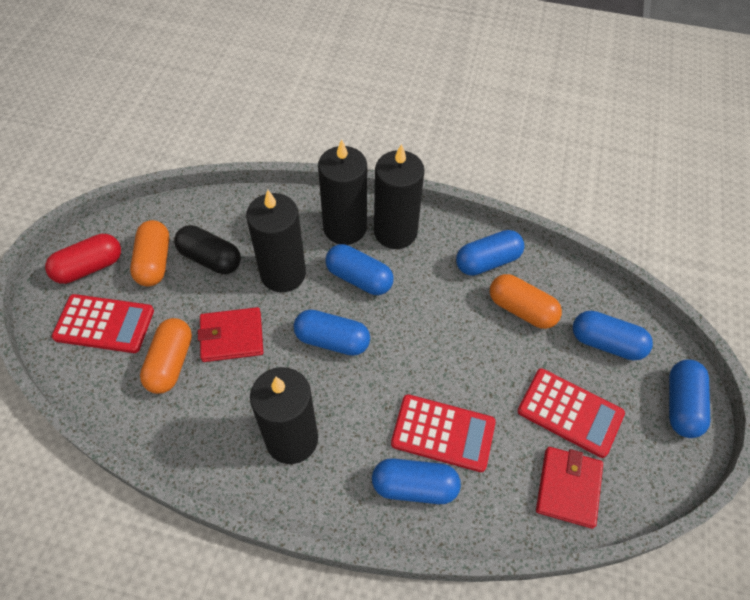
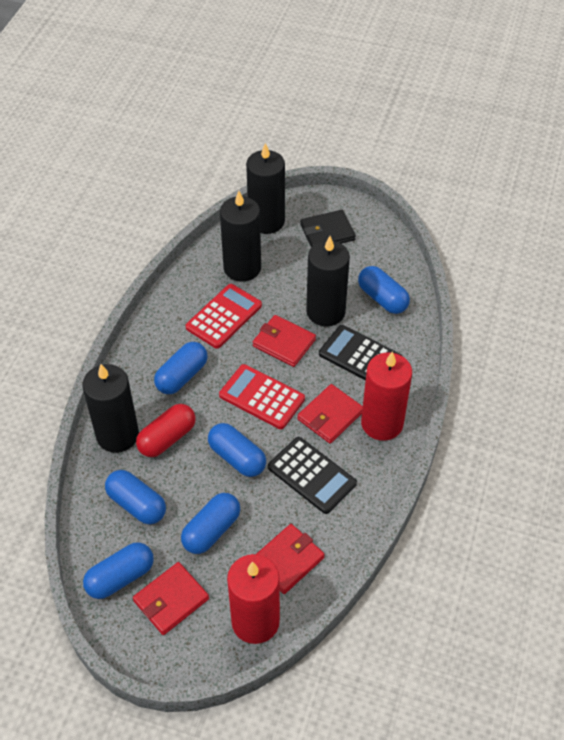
black calculator: none = 0 -> [268,437,357,514] [319,325,402,381] = 2
black capsule: [174,225,241,274] = 1 -> none = 0
black wallet: none = 0 -> [300,210,356,247] = 1
orange capsule: [130,220,169,286] [140,318,192,394] [490,274,562,329] = 3 -> none = 0
red calculator: [52,294,154,353] [391,394,496,472] [517,368,625,458] = 3 -> [186,284,262,349] [219,364,305,429] = 2
red candle: none = 0 -> [227,554,280,644] [361,351,412,441] = 2
red wallet: [198,307,263,362] [536,447,603,529] = 2 -> [133,562,209,635] [253,315,316,367] [256,524,325,594] [297,384,363,444] = 4

